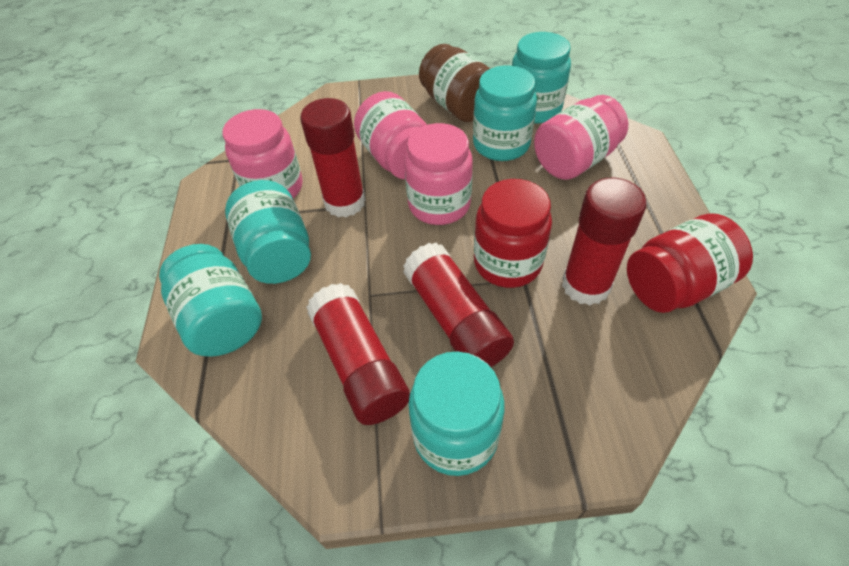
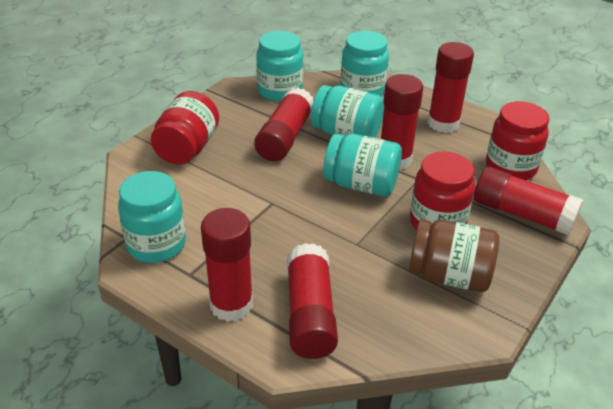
pink jar: [223,109,303,198] [354,91,427,179] [404,123,473,225] [534,95,628,180] = 4 -> none = 0
red glue stick: [301,98,366,217] [306,283,410,425] [403,243,514,367] [562,178,647,305] = 4 -> [201,208,253,322] [254,88,313,161] [287,243,338,359] [381,74,423,170] [428,42,474,133] [474,167,583,235] = 6
red jar: [474,179,552,288] [627,213,753,313] = 2 -> [151,91,219,165] [410,151,475,230] [486,101,549,180] = 3

